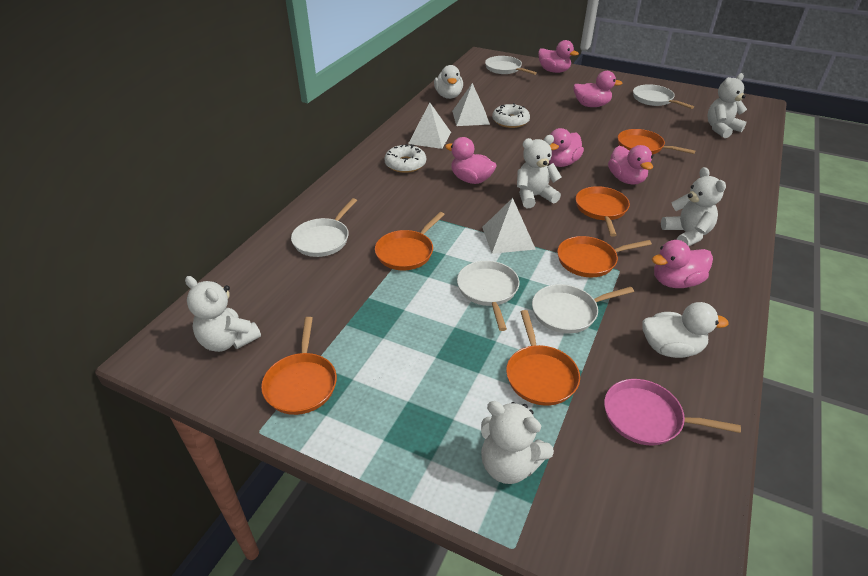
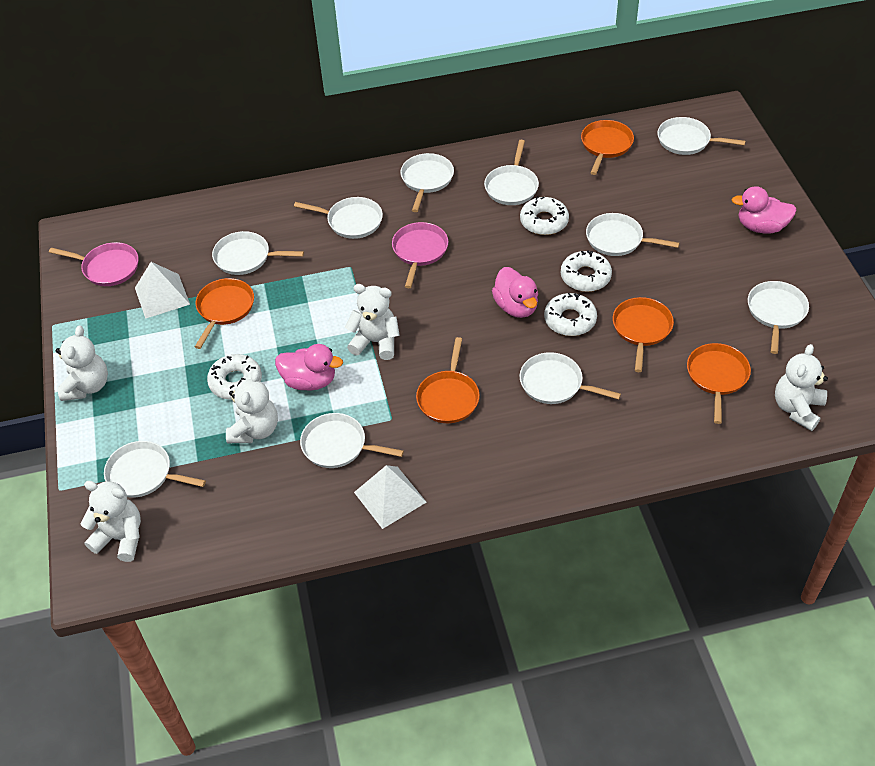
orange pan: [261,317,337,415] [375,212,445,270] [506,310,580,406] [557,236,652,277] [576,186,630,237] [618,129,695,155] = 6 -> [195,278,254,349] [416,337,480,423] [581,120,634,175] [613,297,674,372] [687,343,751,424] = 5
pink duck: [445,137,497,184] [538,40,579,73] [549,128,584,167] [573,71,622,107] [608,145,653,184] [652,240,713,288] = 6 -> [275,344,343,391] [492,267,538,318] [732,186,797,234] = 3
pink pan: [604,379,741,445] = 1 -> [49,242,139,286] [392,222,448,288] = 2
white donut: [384,144,426,173] [492,103,530,128] = 2 -> [207,354,262,400] [520,197,569,235] [544,293,597,336] [561,250,612,292] = 4
white duck: [434,65,463,99] [642,302,729,358] = 2 -> none = 0
white pan: [291,198,357,257] [457,261,520,331] [485,56,537,75] [532,284,634,334] [633,84,694,109] = 5 -> [104,441,206,498] [212,231,304,275] [294,197,383,239] [300,413,404,468] [400,153,454,212] [484,140,539,205] [519,352,621,404] [586,213,680,256] [657,117,746,155] [748,281,809,354] = 10
white pyramid: [408,103,451,149] [452,83,490,126] [482,198,536,254] = 3 -> [135,262,190,319] [354,465,426,529] = 2

